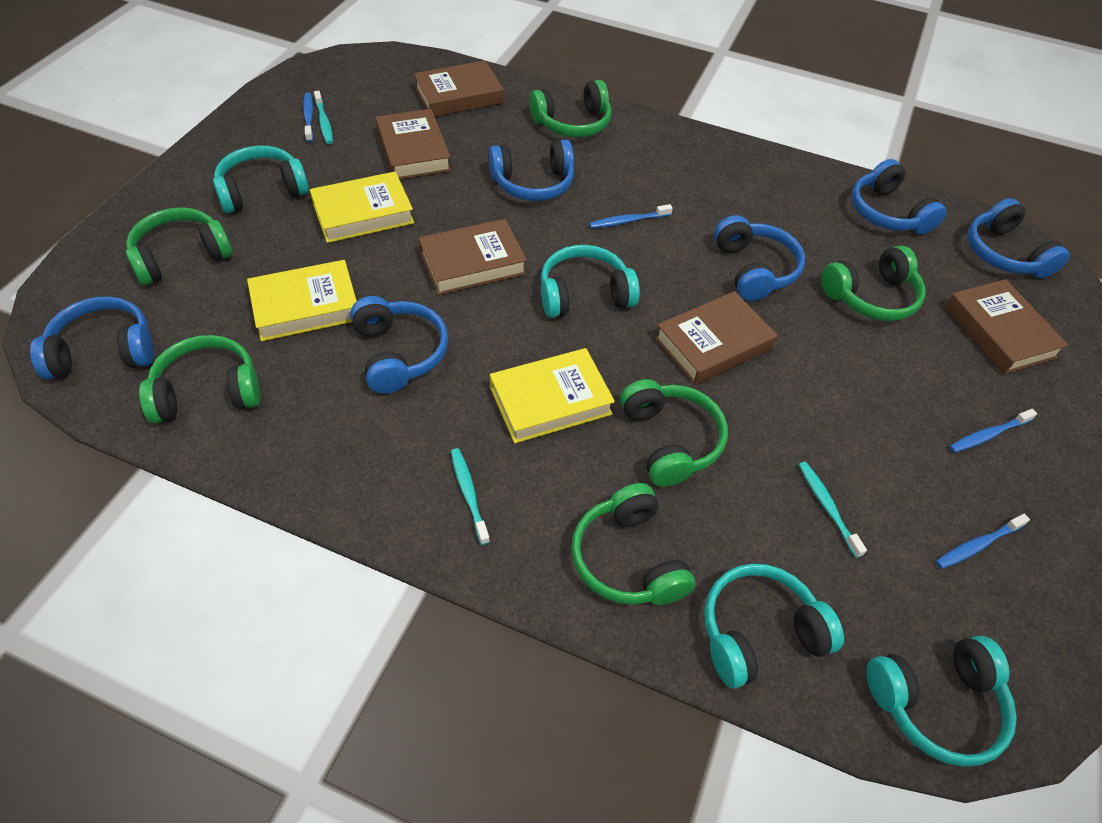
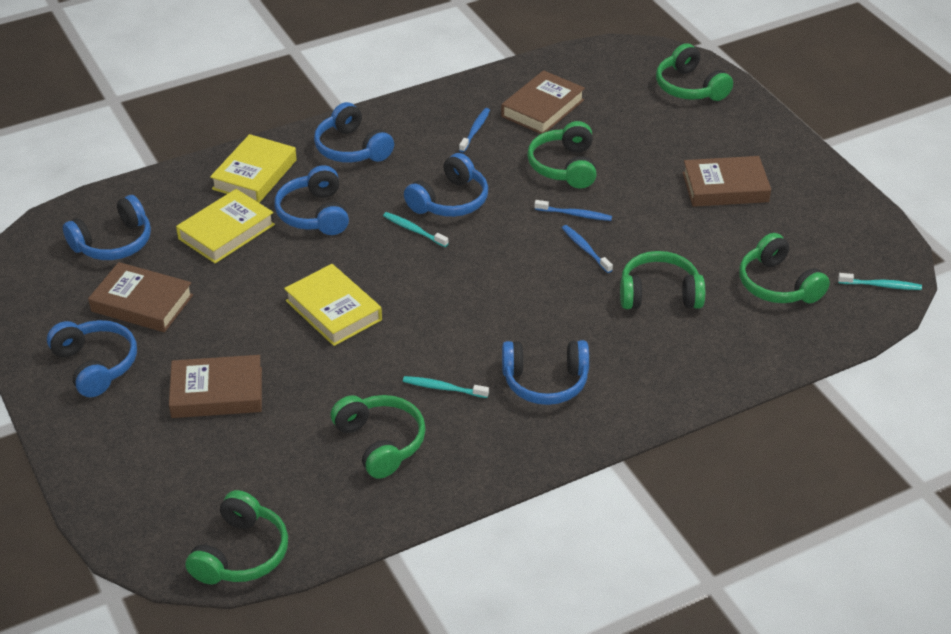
blue toothbrush: [303,92,313,142] [589,204,673,228] [936,514,1030,569] [949,409,1037,453] = 4 -> [459,108,490,152] [534,200,612,221] [562,225,613,273] = 3
brown book: [376,109,451,180] [414,61,504,117] [418,219,527,295] [655,291,777,385] [945,279,1069,374] = 5 -> [88,262,193,332] [169,355,262,418] [501,70,585,134] [682,156,771,207] = 4
turquoise headphones: [213,146,309,213] [541,245,640,318] [704,564,844,688] [866,636,1017,767] = 4 -> none = 0

